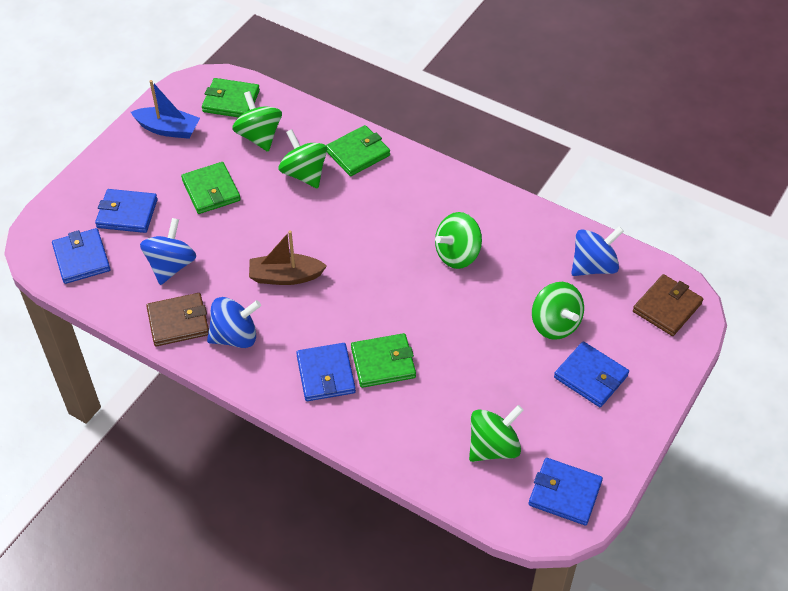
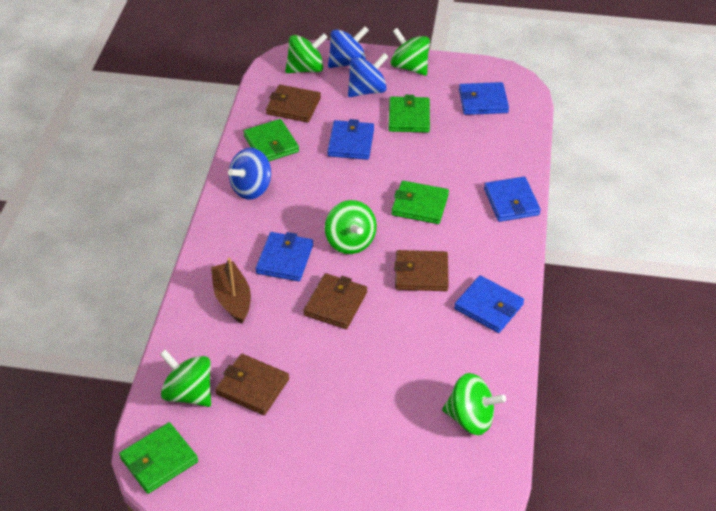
blue boat: [131,80,200,139] = 1 -> none = 0
brown wallet: [146,293,209,346] [633,274,703,336] = 2 -> [215,354,289,415] [266,85,321,122] [303,273,367,329] [394,250,449,291] = 4

